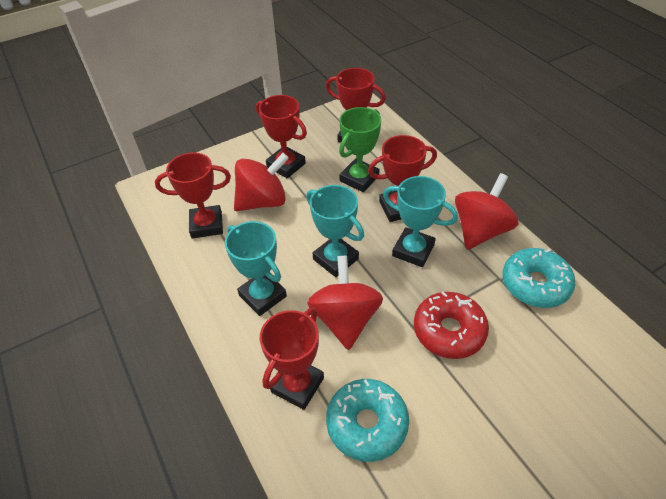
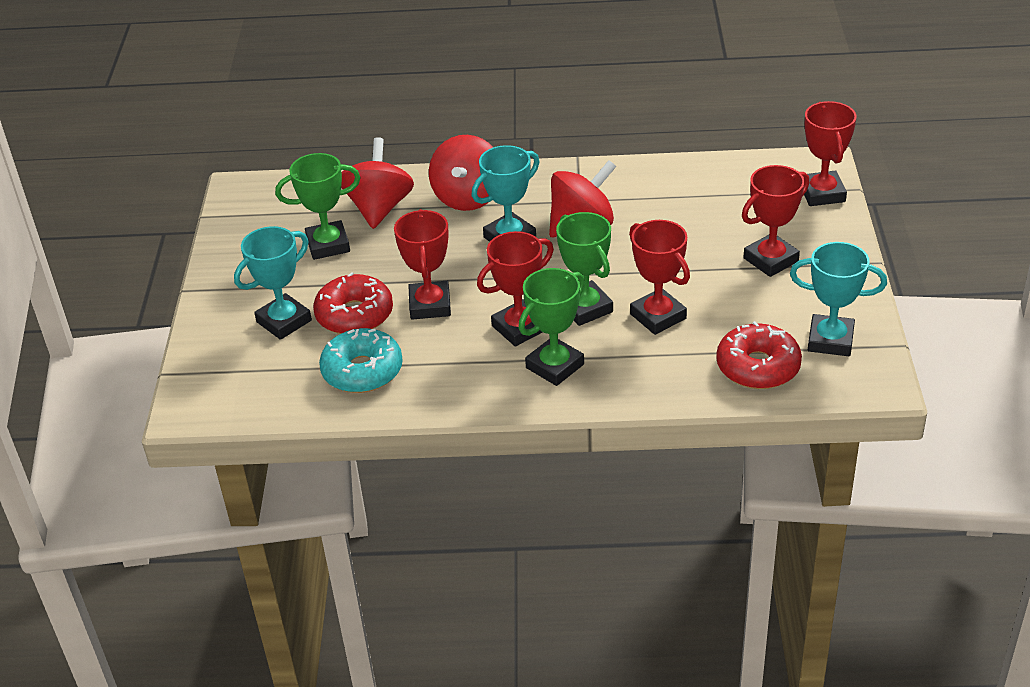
green trophy: [339,107,381,192] = 1 -> [275,153,361,260] [518,268,585,386] [556,212,613,326] = 3
red donut: [414,292,489,359] = 1 -> [313,272,393,334] [716,321,802,389] = 2
turquoise donut: [326,379,409,462] [503,248,575,308] = 2 -> [319,328,403,393] = 1

